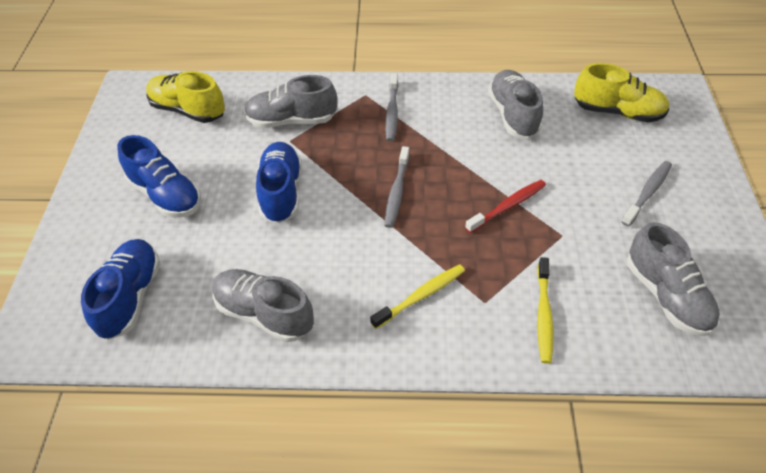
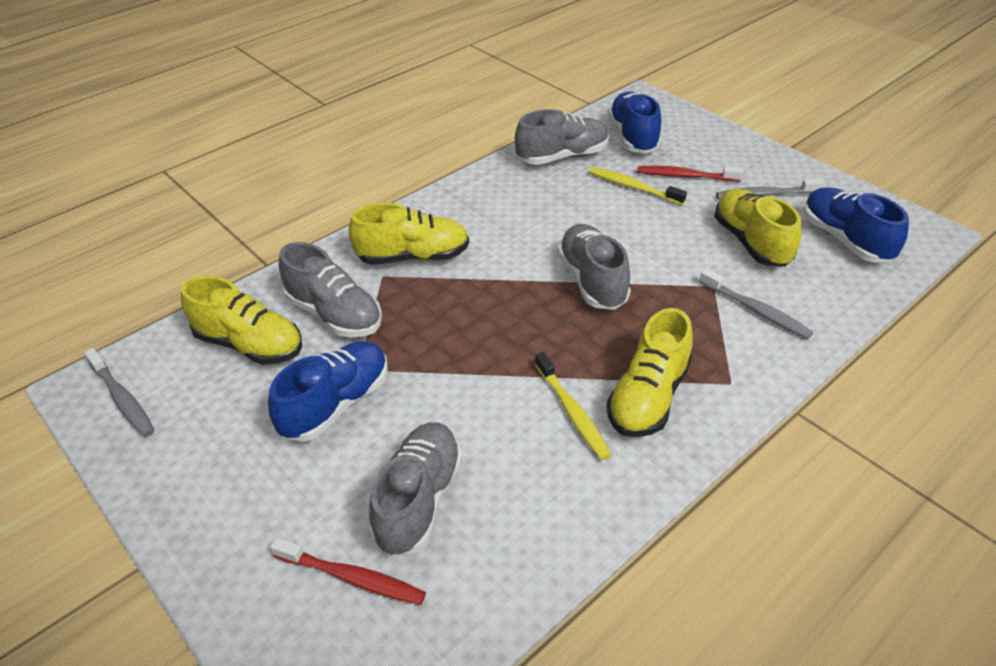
red toothbrush: [465,180,546,233] = 1 -> [270,537,426,605] [637,166,743,182] = 2
yellow shoe: [146,71,225,123] [574,63,669,122] = 2 -> [181,276,302,365] [349,203,469,265] [606,308,693,437] [714,189,801,267] = 4

